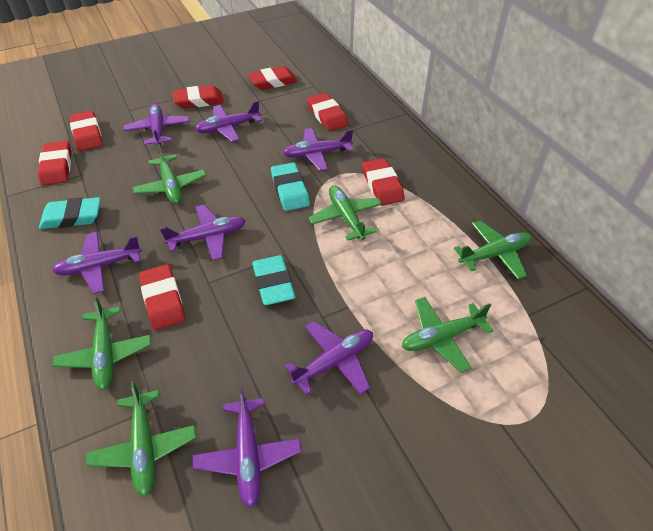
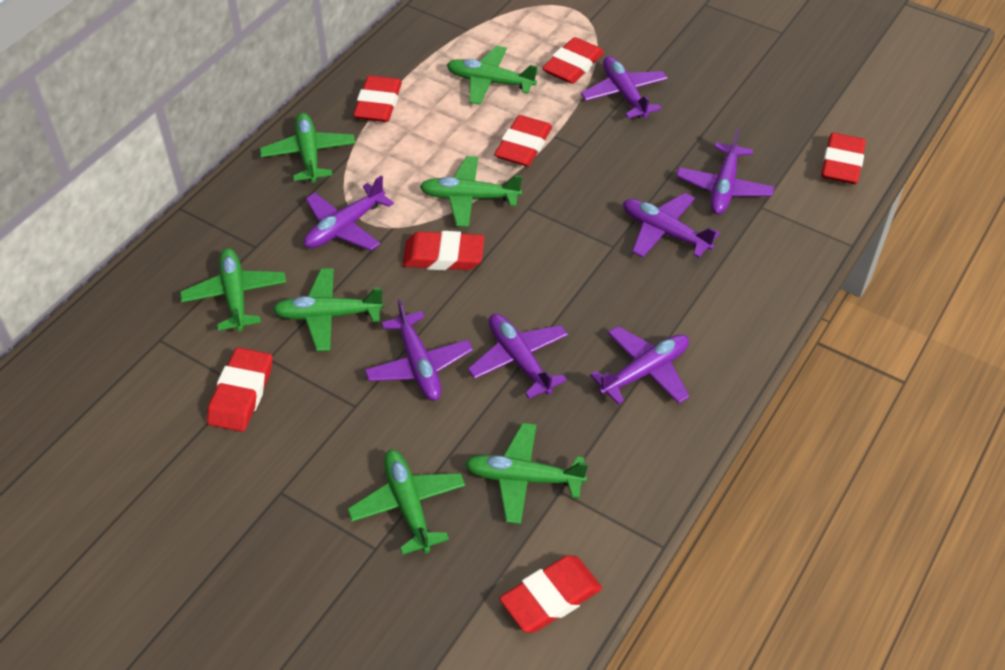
green plane: [53,296,151,390] [86,381,196,497] [133,144,206,204] [309,185,382,241] [402,297,493,373] [454,221,532,279] = 6 -> [180,248,286,332] [260,113,356,183] [273,268,384,351] [348,450,465,555] [420,156,522,227] [447,46,538,105] [465,423,588,524] = 7
turquoise eraser: [39,197,101,229] [252,255,296,305] [271,163,310,211] = 3 -> none = 0

